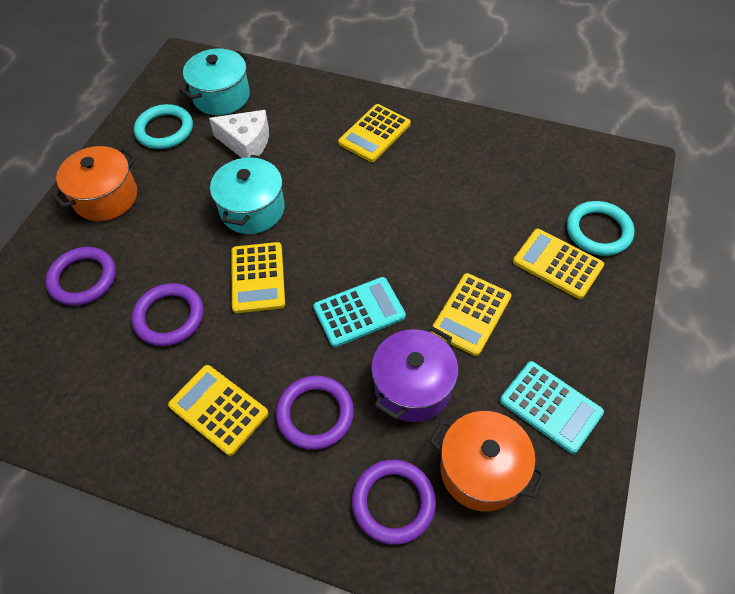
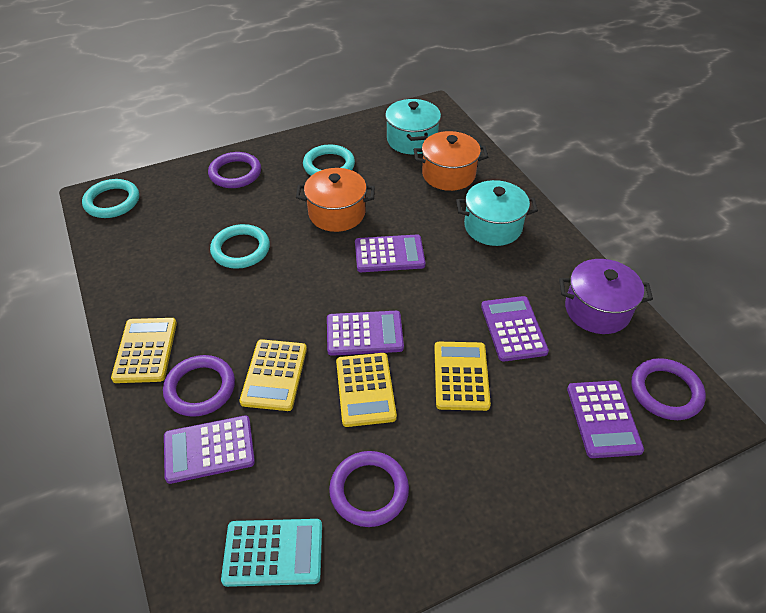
purple calculator: none = 0 -> [164,415,255,484] [327,311,404,356] [355,234,426,272] [481,296,549,362] [567,381,644,458] = 5
turquoise calculator: [313,277,406,347] [500,361,604,454] = 2 -> [221,519,322,587] = 1
turquoise ring: [134,104,193,149] [567,201,634,256] = 2 -> [82,179,139,218] [210,224,270,269] [303,144,355,176] = 3
white cheese: [209,110,269,158] = 1 -> none = 0
yellow calculator: [168,365,268,456] [231,242,285,313] [338,104,411,162] [431,273,511,356] [513,229,604,299] = 5 -> [111,318,177,383] [239,339,307,411] [336,353,397,427] [434,342,491,411] = 4

